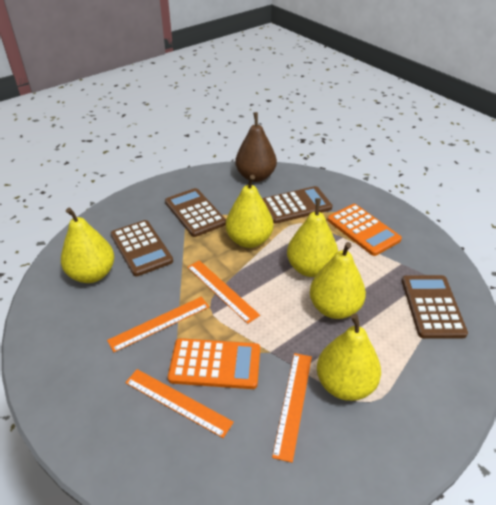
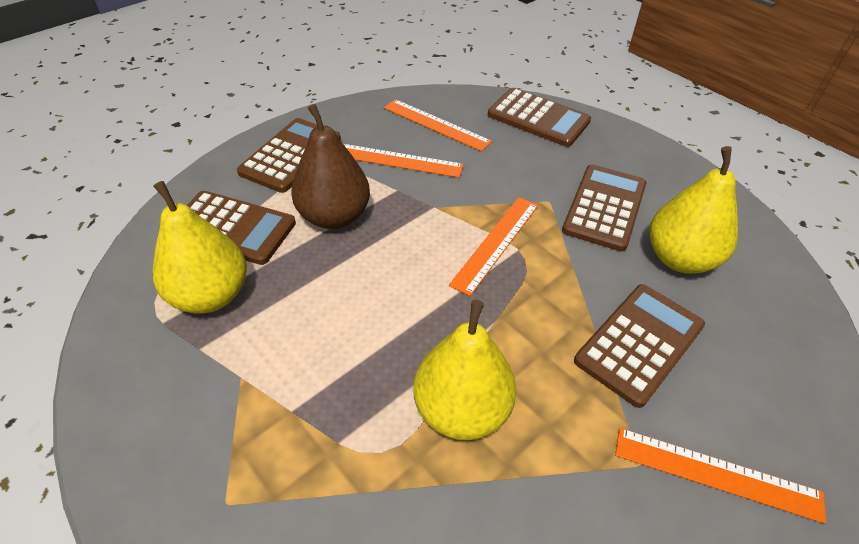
brown calculator: [111,220,173,276] [165,188,226,237] [262,186,333,224] [402,275,468,339] = 4 -> [187,191,296,265] [237,118,341,193] [488,88,591,147] [562,164,647,251] [574,284,705,408] = 5
orange calculator: [168,338,260,389] [328,204,402,256] = 2 -> none = 0
yellow pear: [61,208,114,283] [226,175,273,248] [287,198,338,277] [310,242,366,319] [317,314,381,401] = 5 -> [153,181,247,314] [413,300,516,440] [649,146,738,274] = 3

